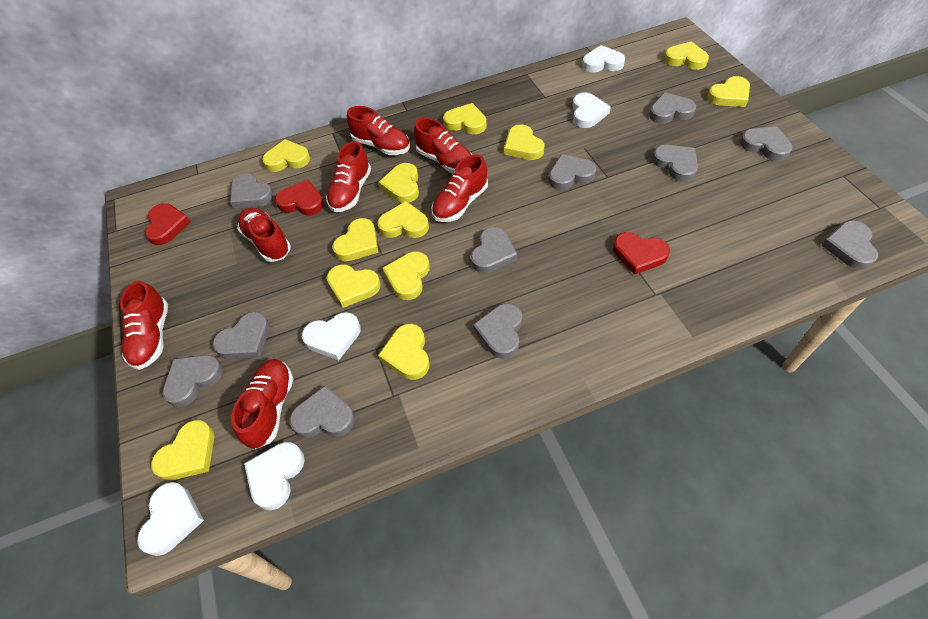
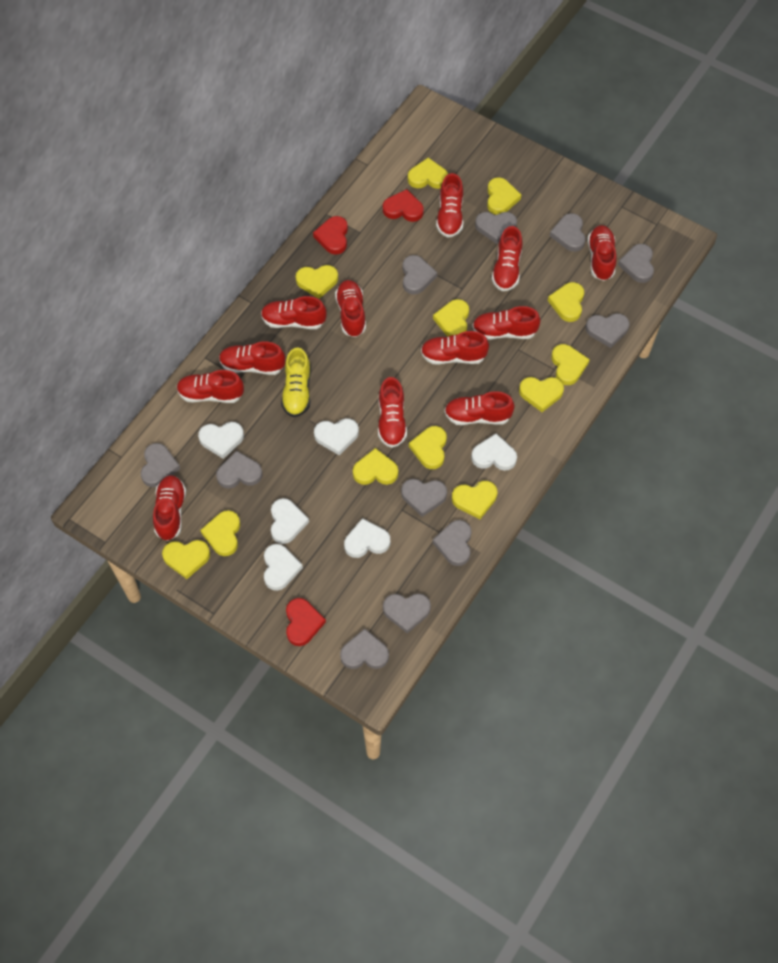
red shoe: [120,281,168,370] [231,359,293,449] [237,208,291,262] [326,141,371,212] [347,106,410,155] [414,118,472,173] [431,154,488,222] = 7 -> [153,475,186,541] [177,370,244,403] [219,342,285,375] [261,296,327,329] [335,280,366,337] [378,377,407,448] [421,331,489,365] [436,173,463,238] [444,391,515,425] [472,306,541,340] [492,226,522,291] [588,225,617,281] = 12
white heart: [137,482,204,556] [244,442,305,510] [302,312,361,360] [572,92,611,128] [582,45,625,72] = 5 -> [198,422,244,459] [264,544,303,591] [271,498,309,544] [314,418,359,456] [344,518,390,558] [471,434,517,471] = 6
yellow shoe: none = 0 -> [281,348,311,417] = 1

